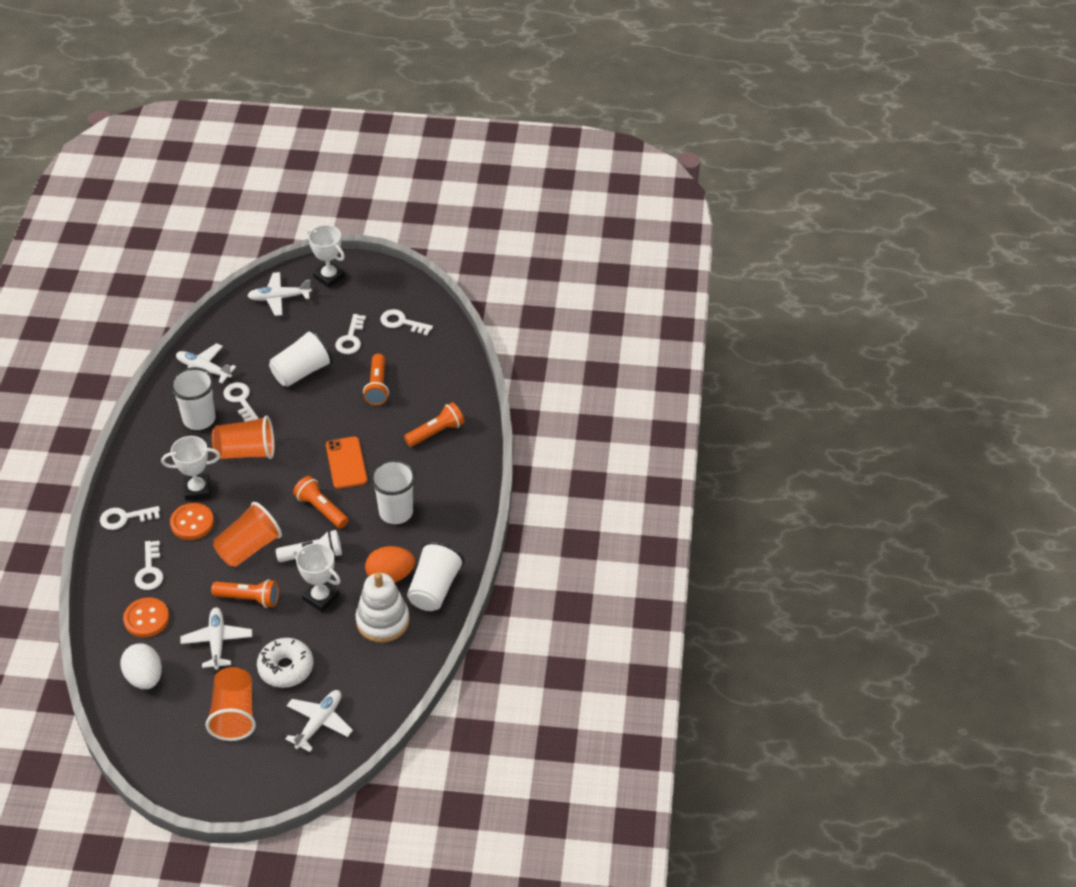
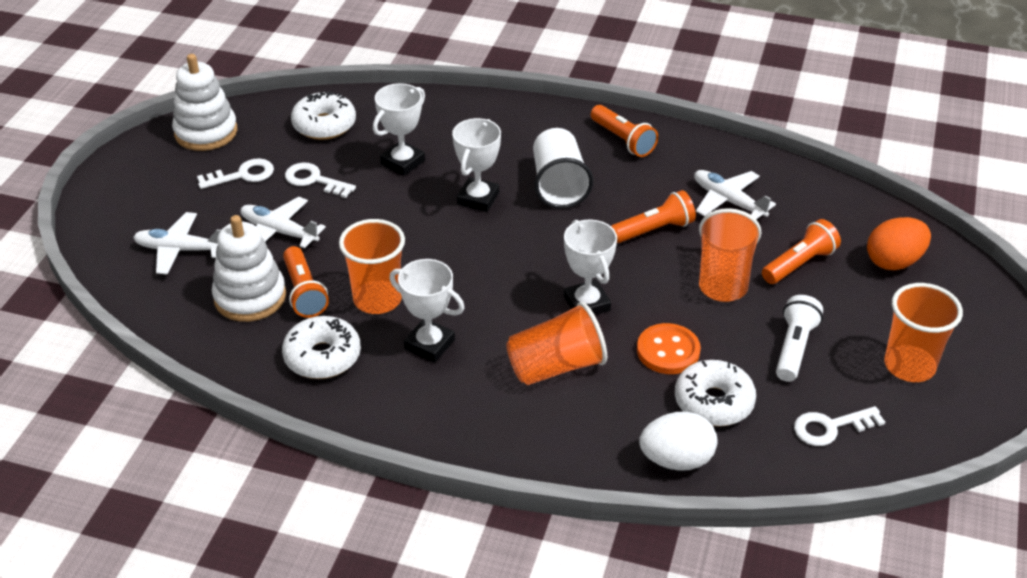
orange button: [123,597,169,637] [170,503,214,540] = 2 -> [637,323,701,374] = 1
orange cup: [205,667,256,741] [212,416,274,459] [213,502,282,567] = 3 -> [339,219,405,314] [506,302,607,385] [699,208,762,302] [884,283,963,382] = 4
orange phone: [326,436,367,489] = 1 -> none = 0
white cup: [170,367,216,430] [269,329,333,387] [370,459,416,524] [407,541,465,611] = 4 -> [533,128,593,209] = 1
white donut: [257,638,313,688] = 1 -> [282,316,361,379] [291,91,356,140] [675,360,756,426] = 3
white key: [100,506,160,530] [135,541,163,590] [223,382,258,422] [335,314,366,354] [380,309,433,335] = 5 -> [197,158,274,189] [285,162,356,198] [794,406,885,446] = 3
white plane: [176,343,236,383] [180,607,252,670] [247,272,312,316] [285,690,353,752] = 4 -> [133,212,221,275] [241,197,326,249] [694,170,776,219] = 3
white stacking toy: [356,572,410,643] = 1 -> [172,54,237,151] [212,215,286,322] = 2
white trophy: [161,436,221,501] [293,543,340,612] [307,225,345,288] = 3 -> [373,83,425,176] [389,259,465,362] [452,118,501,212] [564,220,617,315] = 4

